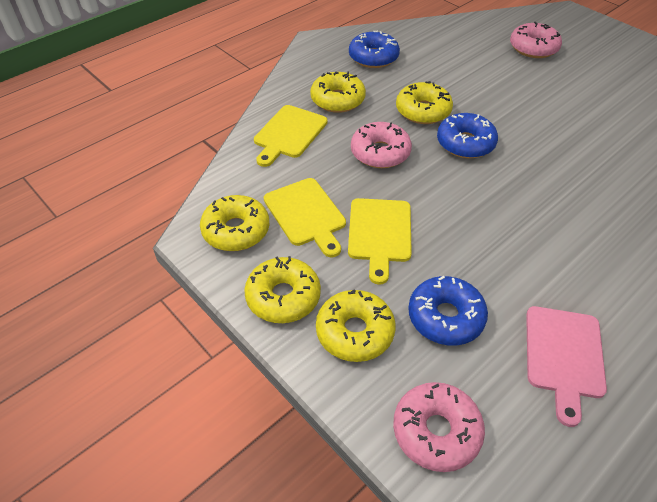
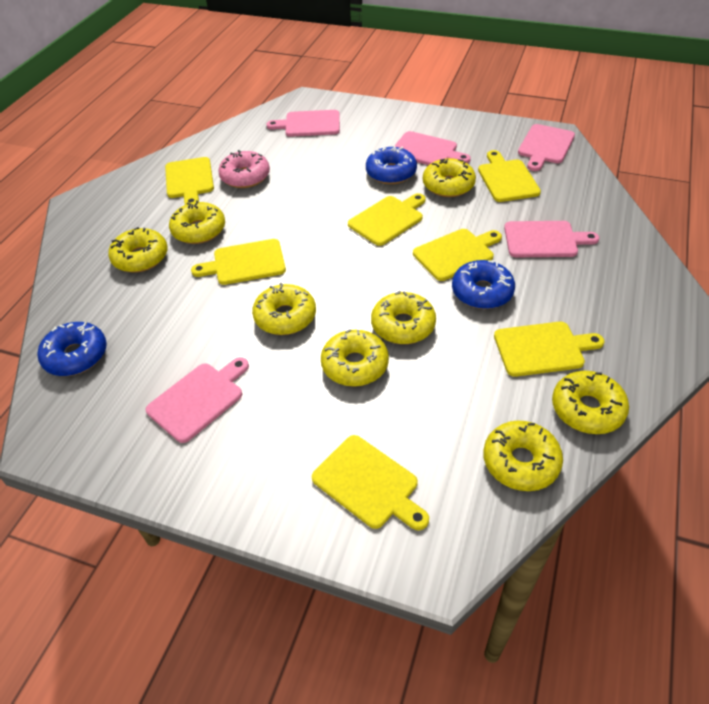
pink cutting board: [526,306,607,427] = 1 -> [146,357,249,443] [266,110,340,137] [395,131,471,165] [504,221,599,257] [518,124,575,171] = 5
pink donut: [351,122,412,168] [393,382,485,472] [510,22,562,58] = 3 -> [218,150,270,188] = 1
yellow cutting board: [254,105,328,167] [264,178,346,257] [348,198,412,285] = 3 -> [165,157,214,205] [191,239,286,285] [312,435,429,531] [348,193,426,246] [413,229,502,281] [478,150,541,202] [494,322,605,377] = 7
yellow donut: [200,195,269,251] [244,256,321,323] [310,71,366,113] [316,290,396,362] [396,81,453,124] = 5 -> [108,227,168,273] [169,200,225,244] [252,283,316,335] [321,329,389,387] [371,291,436,344] [423,158,476,197] [483,420,563,491] [552,371,629,434] = 8

